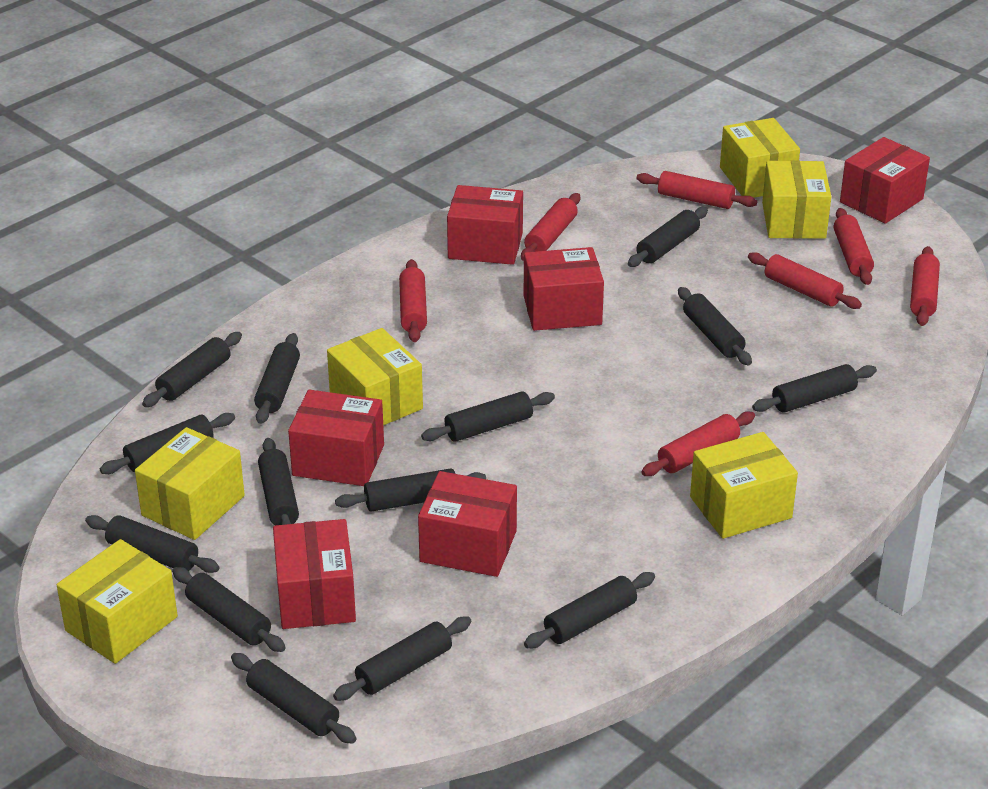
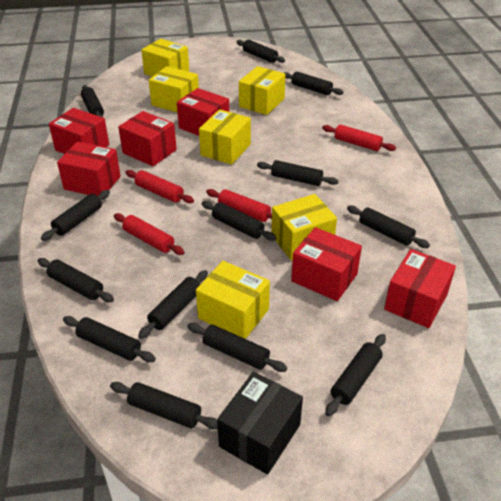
black box: none = 0 -> [217,372,303,475] = 1
black rolling pin: [85,515,220,573] [100,413,235,474] [142,332,242,407] [172,567,286,652] [231,653,356,743] [254,333,300,424] [258,438,299,525] [333,617,472,701] [335,468,486,512] [421,391,555,442] [524,572,655,648] [628,207,708,267] [678,287,752,365] [752,364,877,413] = 14 -> [38,258,114,302] [41,190,110,241] [63,316,156,362] [81,85,104,117] [110,382,218,429] [138,270,208,339] [187,323,287,372] [202,201,276,241] [237,40,285,63] [257,160,338,186] [284,72,344,95] [325,334,386,416] [347,206,430,248] = 13
red rolling pin: [399,259,427,342] [521,193,580,261] [636,171,757,209] [641,412,755,476] [748,252,862,309] [833,208,874,285] [910,246,940,326] = 7 -> [114,213,185,255] [125,170,194,203] [206,189,272,222] [322,124,396,151] = 4

